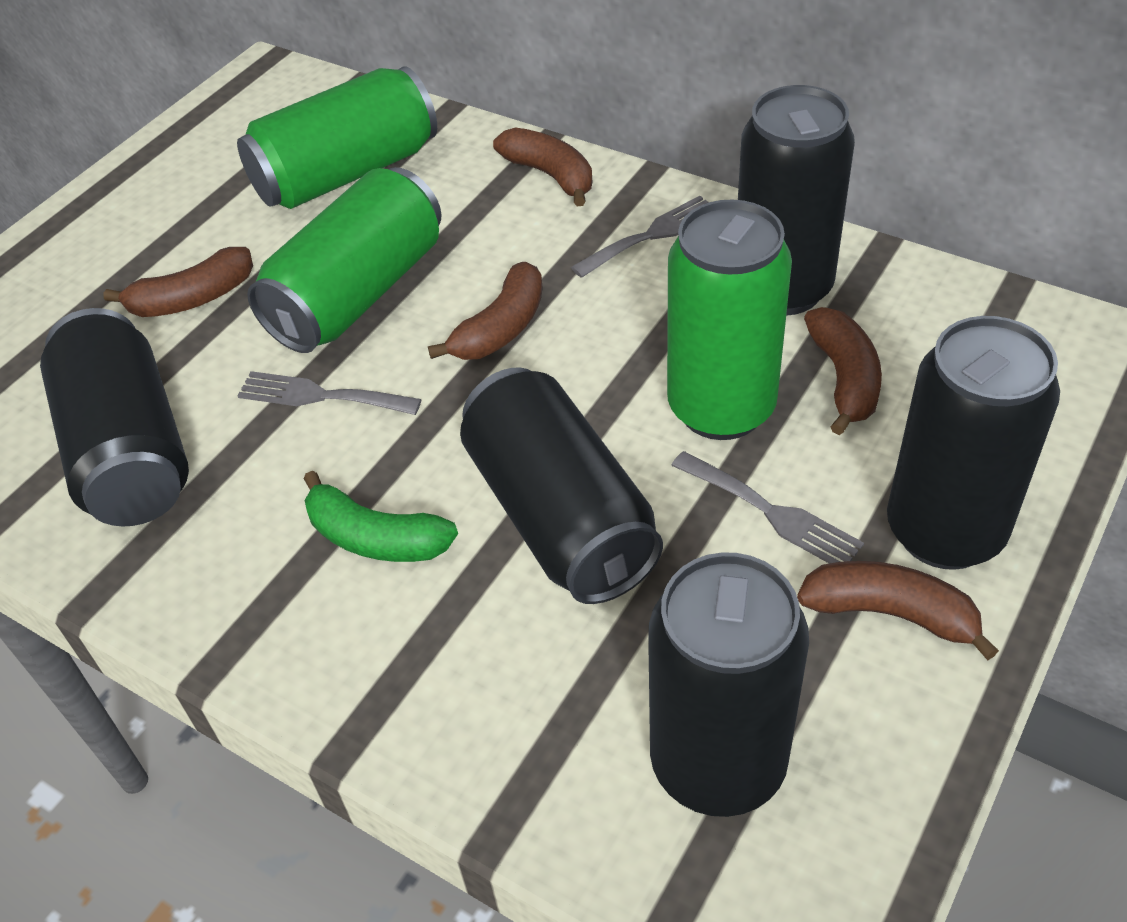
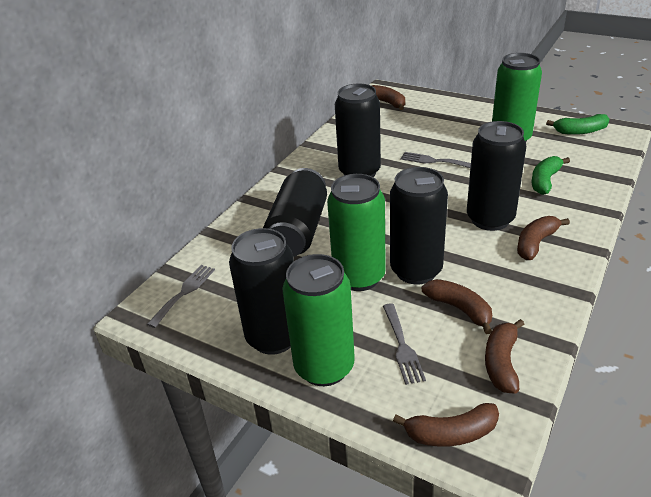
green banana: [304,471,458,562] = 1 -> [531,156,570,195] [546,114,609,135] = 2

